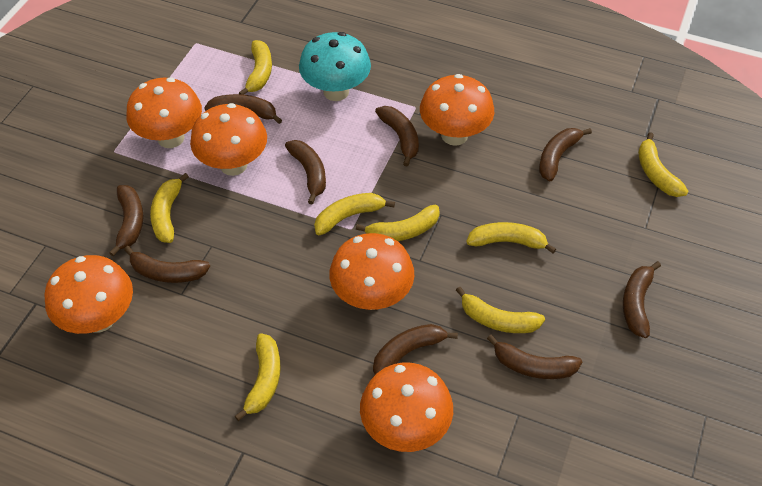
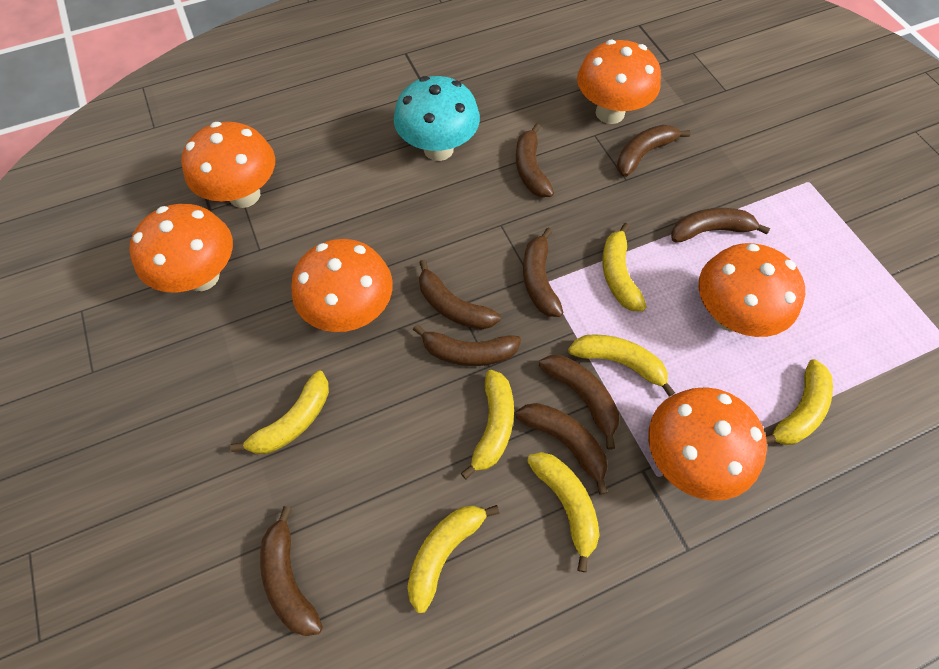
yellow banana: [150,173,189,243] [235,333,281,421] [239,40,272,95] [314,193,395,235] [356,205,440,241] [456,287,545,333] [466,222,556,253] [638,132,688,197] = 8 -> [230,370,329,454] [407,505,500,613] [461,370,514,479] [527,452,600,572] [568,334,675,397] [602,223,647,311] [766,359,833,445] = 7

